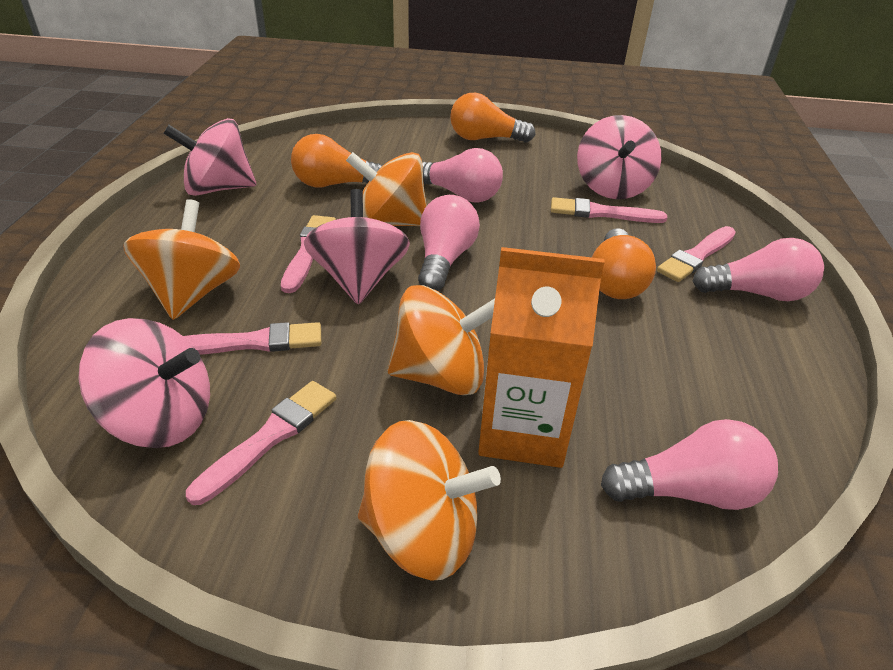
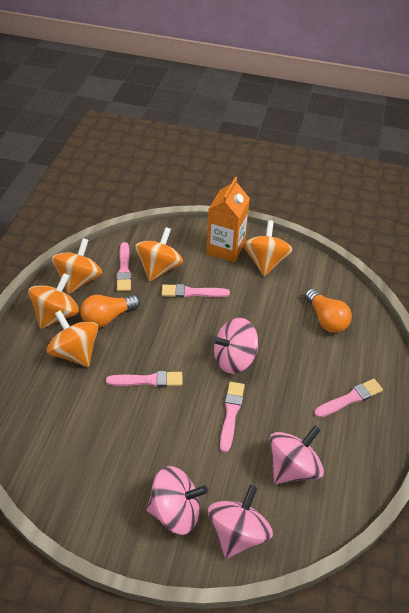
orange light bulb: [291,134,383,187] [450,93,535,143] [592,228,656,299] = 3 -> [80,295,140,328] [305,288,352,333] = 2
orange spinning top: [123,199,240,320] [346,152,427,226] [358,420,501,581] [387,285,495,395] = 4 -> [28,273,79,329] [47,310,98,367] [52,238,102,294] [135,227,183,282] [243,220,292,276] = 5
pink light bulb: [418,195,480,291] [422,148,503,202] [601,419,778,510] [693,238,824,301] = 4 -> none = 0

